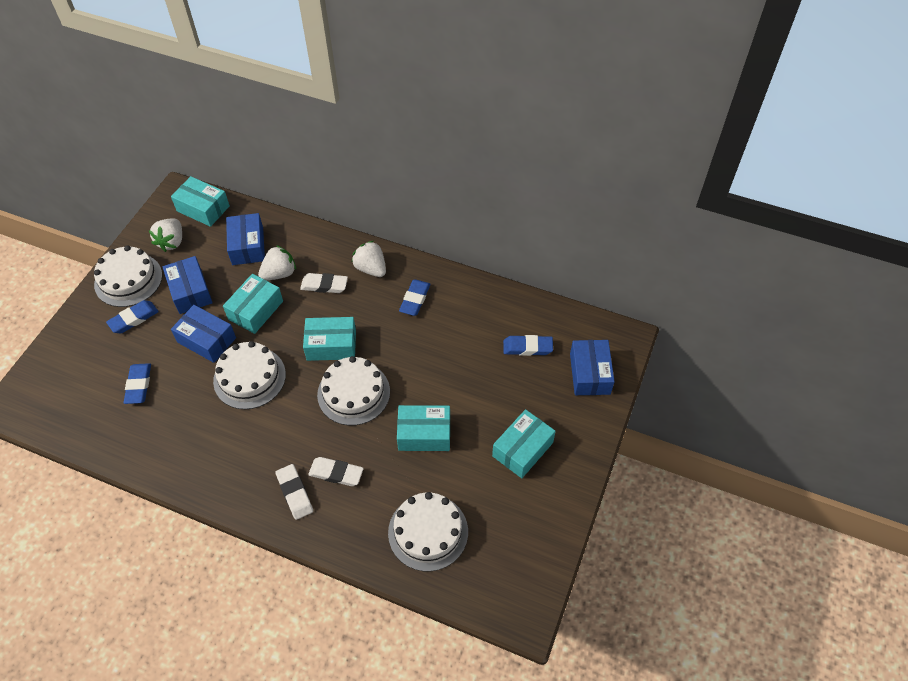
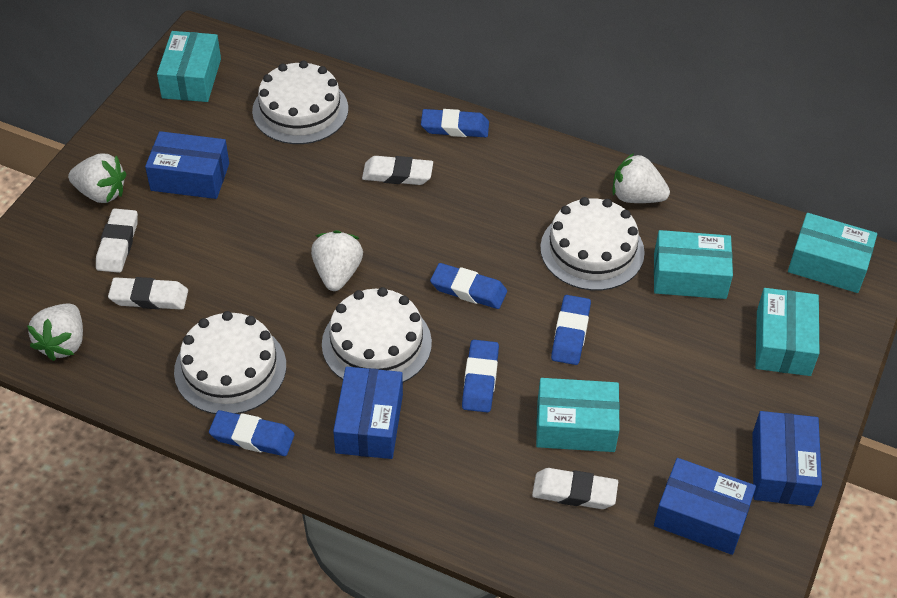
blue eraser: [106,300,159,333] [124,363,151,404] [399,280,431,316] [503,335,553,356] = 4 -> [209,410,295,456] [421,109,489,137] [430,263,507,309] [462,340,499,413] [551,295,591,365] = 5
white eraser: [275,464,313,520] [300,273,348,293] [308,457,363,486] = 3 -> [96,208,138,273] [108,277,188,310] [362,156,433,185] [532,468,618,509] = 4
white strawberry: [149,219,182,252] [258,245,296,280] [351,241,386,277] = 3 -> [27,304,83,361] [68,153,126,203] [311,230,363,291] [613,153,670,203] = 4

